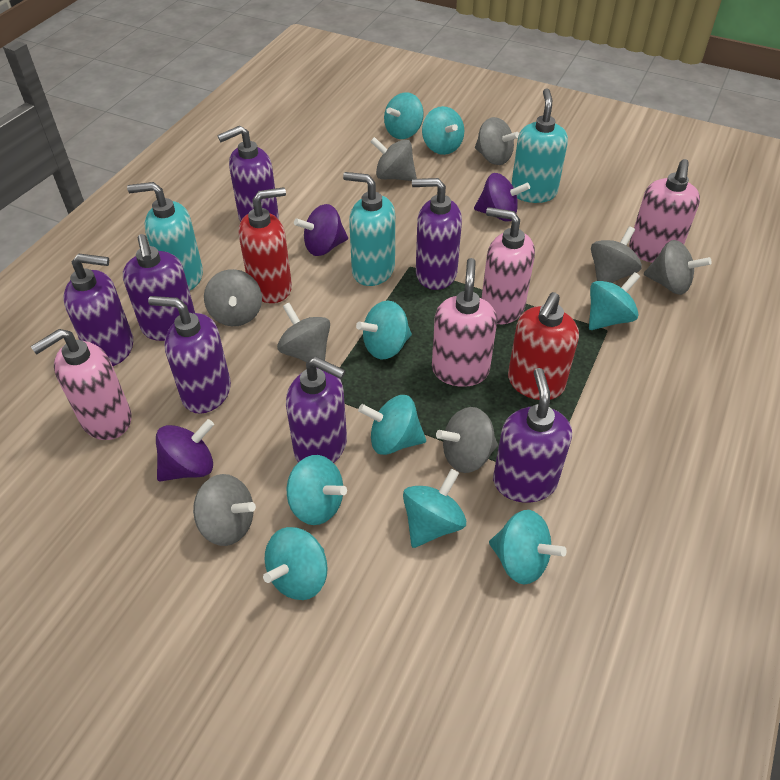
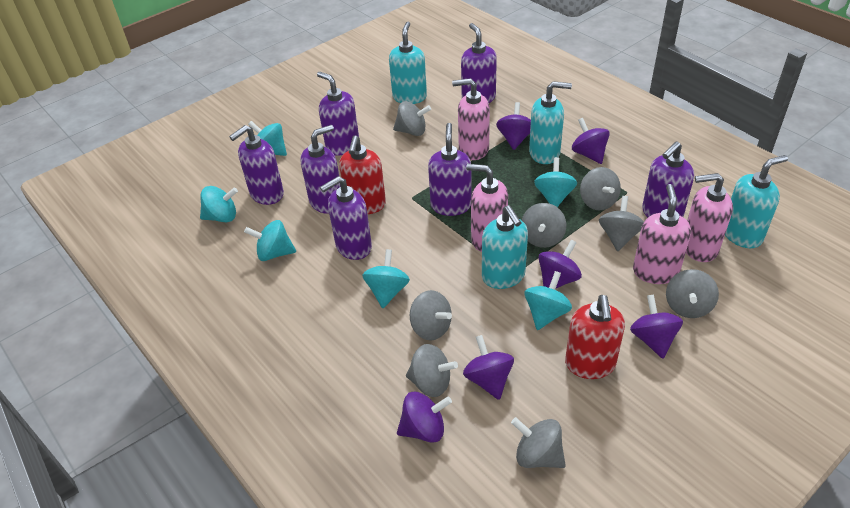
purple spinning top: [156,419,214,482] [294,204,348,256] [474,173,530,221] = 3 -> [397,392,452,443] [463,335,514,400] [496,102,531,150] [538,240,582,288] [572,118,610,164] [630,294,683,359] = 6
turquoise soap dispenser: [127,182,203,291] [343,172,395,286] [511,88,568,203] = 3 -> [389,22,427,104] [482,205,528,289] [529,81,572,164] [725,155,788,248] = 4
turquoise spinning top: [263,527,328,600] [287,455,347,525] [356,300,412,360] [358,395,426,455] [384,92,424,139] [403,469,466,548] [422,106,464,155] [489,510,567,585] [589,272,640,330] = 9 -> [200,186,238,223] [244,220,296,261] [248,121,287,156] [362,249,410,308] [524,271,572,330] [534,157,577,207] = 6

